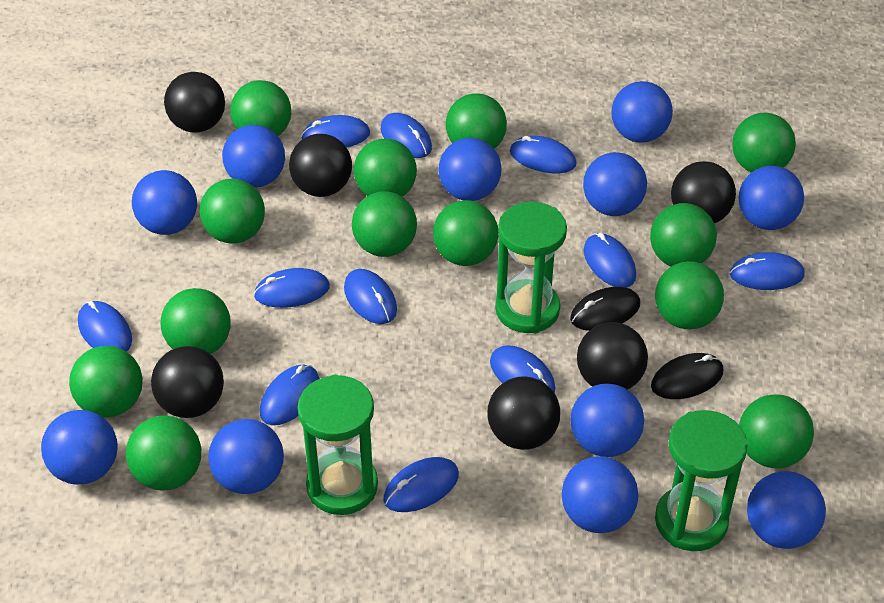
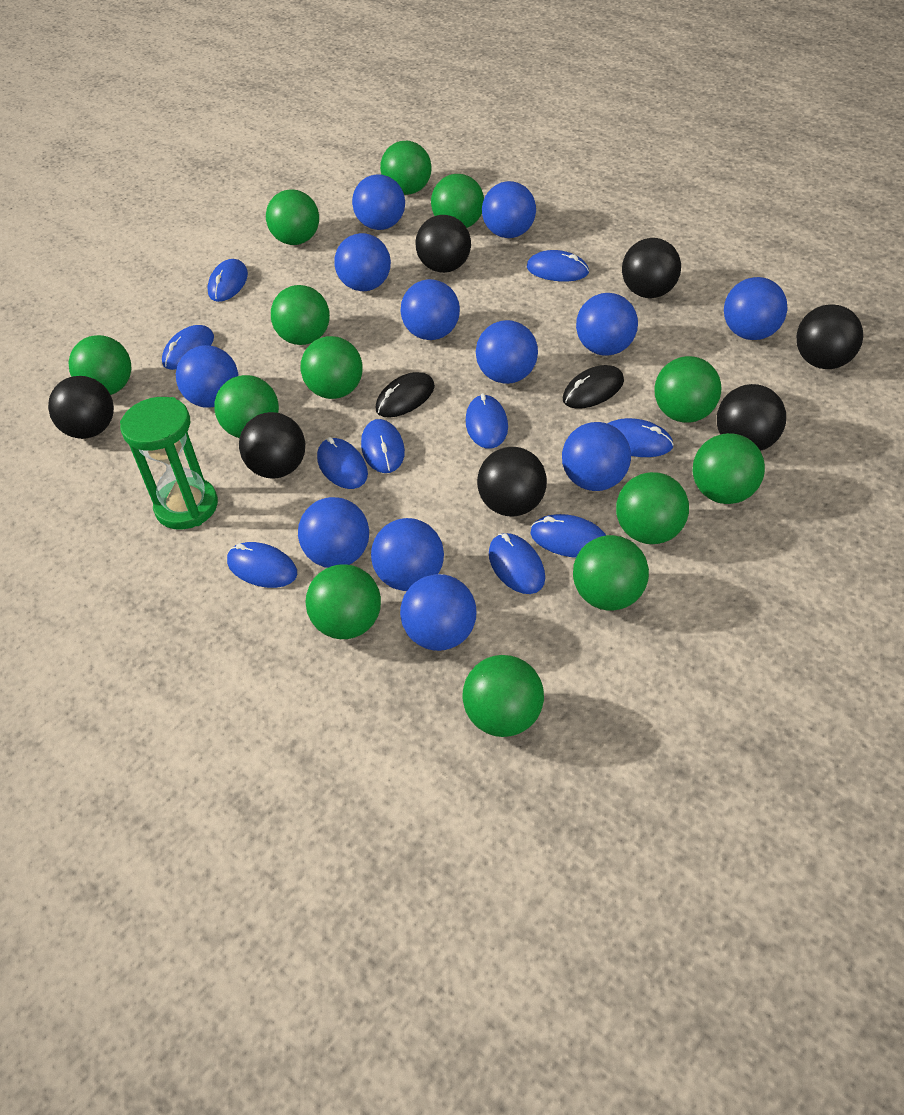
black ball: [151,346,224,418] [164,72,225,132] [289,134,352,197] [487,376,560,450] [577,322,648,390] [671,161,736,223] = 6 -> [48,376,114,439] [239,412,305,478] [415,215,471,273] [477,447,547,517] [622,238,681,298] [717,384,786,451] [796,304,863,369] = 7
blue ball: [41,410,118,485] [132,170,197,235] [208,419,284,494] [222,125,285,188] [439,138,501,201] [562,456,639,533] [570,384,644,457] [583,152,647,216] [611,81,673,143] [738,166,804,230] [747,471,826,549] = 11 -> [176,345,238,408] [298,497,369,568] [334,233,391,291] [352,174,405,230] [371,518,444,591] [400,279,460,340] [400,574,476,651] [476,320,538,384] [482,181,536,238] [562,422,631,491] [576,293,638,356] [724,277,788,340] = 12
blue mouse: [78,301,132,352] [254,268,330,308] [260,365,319,425] [301,115,370,148] [344,269,397,324] [381,113,432,158] [384,457,459,512] [490,345,555,393] [510,136,576,173] [584,233,636,287] [730,252,805,290] = 11 -> [162,325,214,370] [207,259,248,302] [227,542,297,588] [317,437,368,489] [361,419,405,473] [466,393,508,449] [489,533,545,594] [527,250,589,281] [530,514,606,558] [607,418,674,457] = 10
green hourglass: [297,374,378,515] [495,202,567,333] [655,410,748,551] = 3 -> [120,397,218,529] = 1

